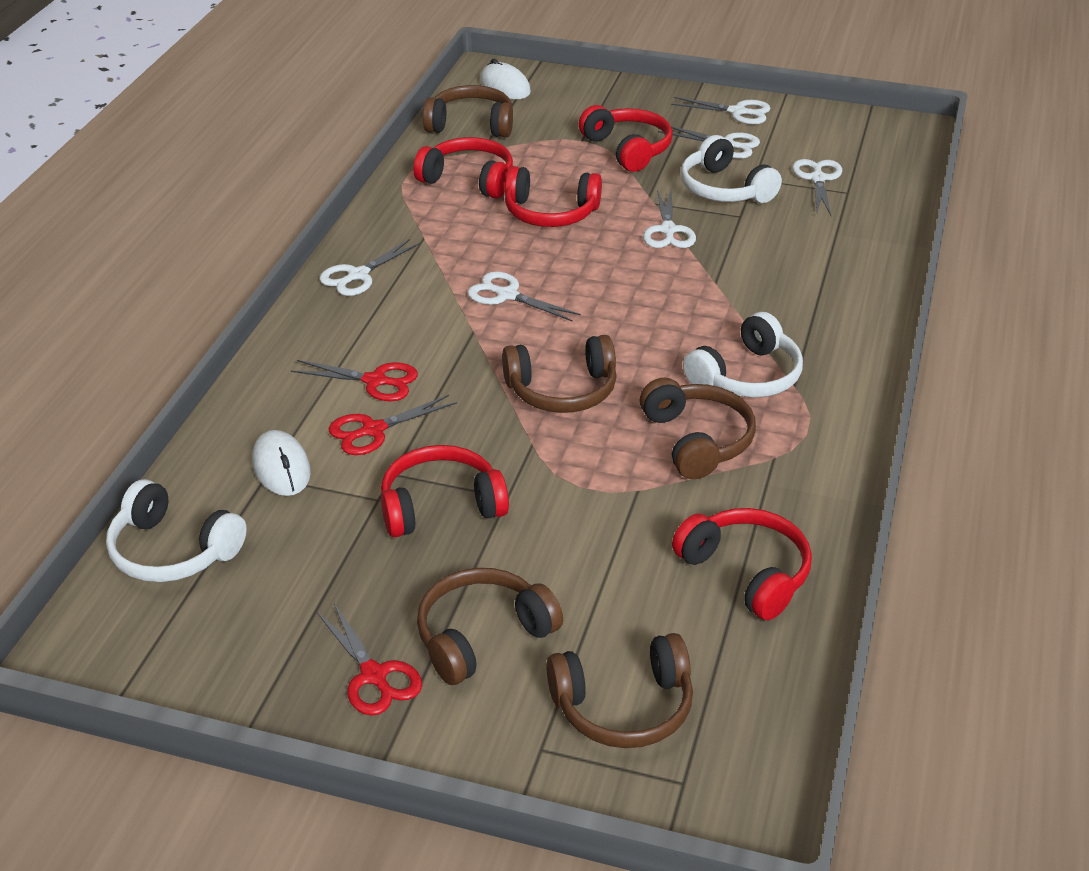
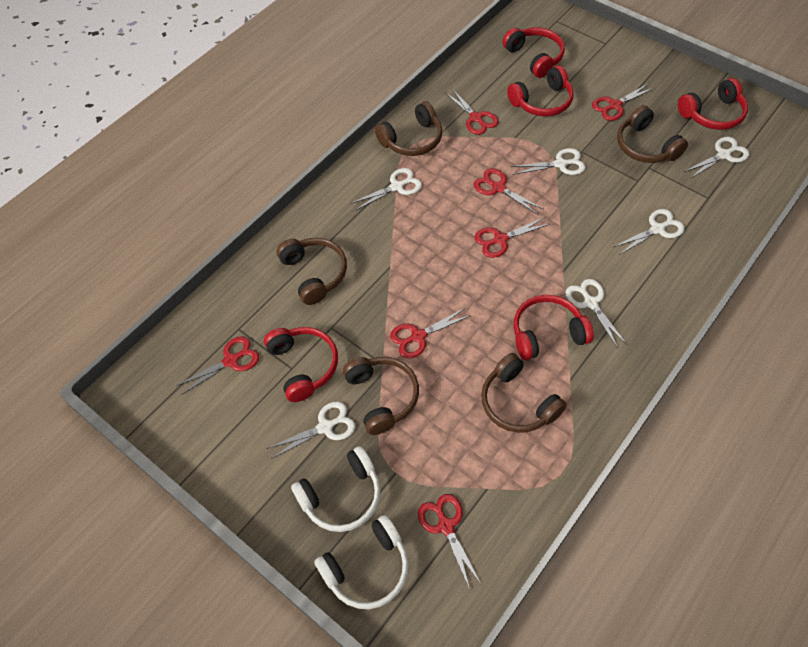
red scissors: [291,360,418,401] [316,603,422,716] [329,395,457,455] = 3 -> [176,337,259,395] [390,308,471,358] [418,494,481,589] [444,88,499,135] [474,168,543,214] [474,217,549,258] [592,83,654,121] = 7
white headphones: [106,479,247,582] [681,135,782,203] [683,312,803,398] = 3 -> [291,446,381,532] [314,515,409,609] = 2
white mouse: [252,430,311,496] [480,59,531,99] = 2 -> none = 0

